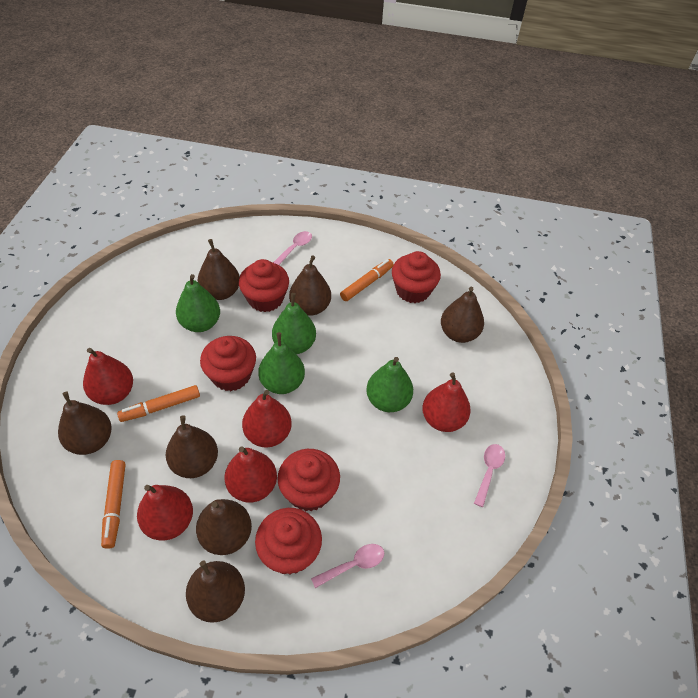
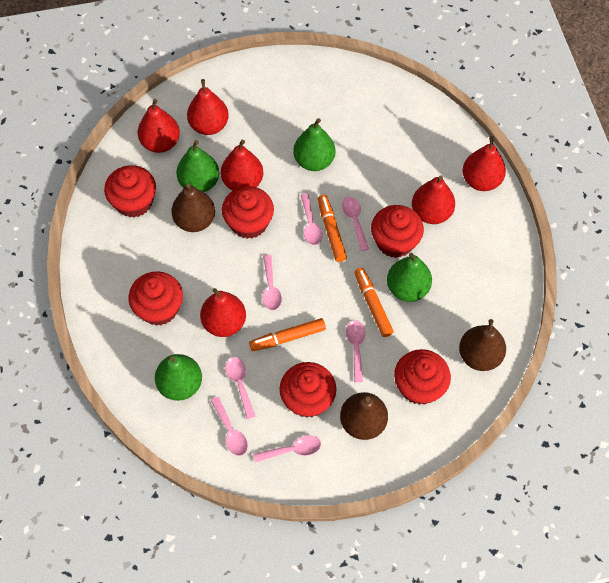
brown pear: [58,392,112,455] [166,415,218,478] [186,561,245,623] [196,499,252,555] [198,239,240,300] [289,256,331,316] [441,287,484,343] = 7 -> [171,184,215,232] [340,392,388,440] [459,319,506,371] = 3
pink spoon: [273,231,312,265] [311,544,384,588] [474,444,505,507] = 3 -> [211,397,248,456] [225,357,256,419] [253,435,321,462] [263,255,282,310] [301,193,323,245] [342,197,369,251] [346,320,365,382] = 7
red cupcake: [200,336,256,391] [239,259,289,312] [255,508,322,575] [277,449,340,511] [392,251,441,303] = 5 -> [104,165,156,218] [129,271,183,326] [222,186,274,239] [279,362,337,418] [371,205,424,258] [394,349,451,405] = 6
red pear: [83,348,133,405] [137,485,193,541] [224,446,277,503] [242,390,292,447] [422,372,471,432] = 5 -> [138,99,180,153] [187,79,229,135] [200,288,246,337] [221,140,263,191] [412,176,455,224] [462,136,506,191] = 6

